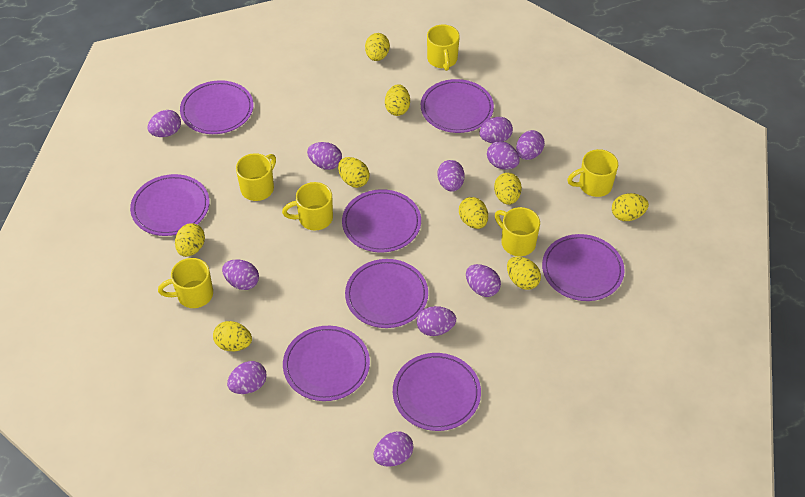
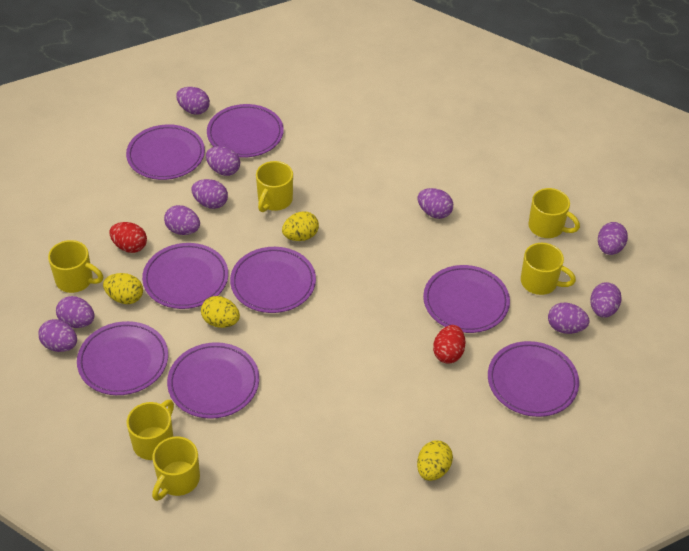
purple egg: [148,110,181,137] [222,259,259,290] [227,361,267,394] [307,142,342,170] [374,432,413,467] [417,306,456,336] [437,160,465,192] [466,264,501,297] [479,117,513,143] [487,141,520,170] [516,130,545,160] = 11 -> [38,319,77,352] [56,296,94,328] [164,205,200,235] [176,87,210,115] [191,179,228,209] [206,146,240,176] [418,188,453,219] [548,303,589,334] [590,282,622,318] [598,222,628,255] = 10
red egg: none = 0 -> [110,222,147,253] [433,325,466,364] = 2
yellow egg: [175,223,205,257] [213,321,252,351] [338,157,370,188] [365,33,390,61] [385,84,410,116] [459,197,488,229] [494,173,522,205] [507,256,541,290] [612,193,649,221] = 9 -> [103,273,143,304] [201,296,240,328] [282,211,319,241] [417,440,453,481] = 4

